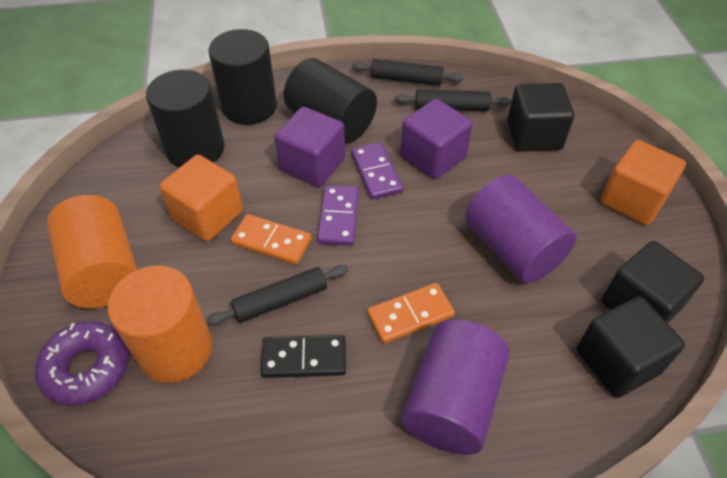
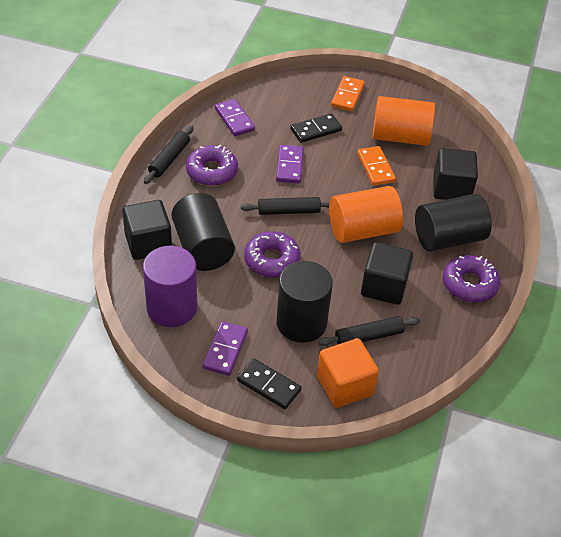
black domino: [261,335,346,378] = 1 -> [237,358,302,409] [290,113,342,143] = 2
orange cube: [159,155,243,242] [601,140,686,225] = 2 -> [317,338,379,408] = 1
purple cube: [275,107,345,187] [401,99,473,179] = 2 -> none = 0
purple cylinder: [401,319,509,455] [465,174,577,283] = 2 -> [143,246,197,327] = 1
purple domino: [317,185,359,246] [351,142,403,200] = 2 -> [202,321,248,376] [215,99,255,136] [276,145,304,183] = 3
purple donut: [35,321,129,406] = 1 -> [186,145,238,186] [244,231,301,278] [443,255,500,303] = 3

